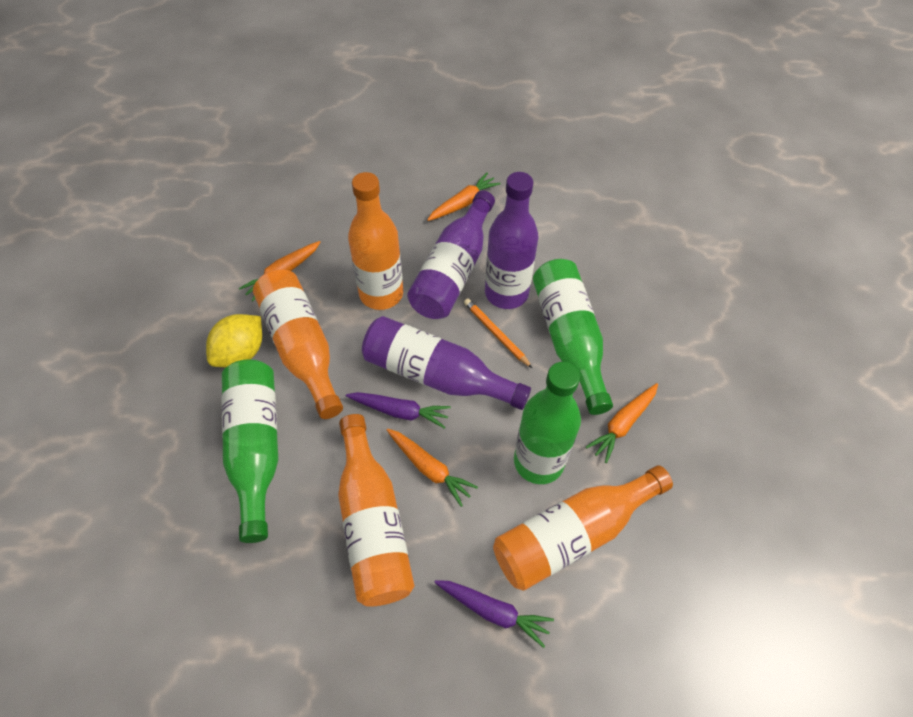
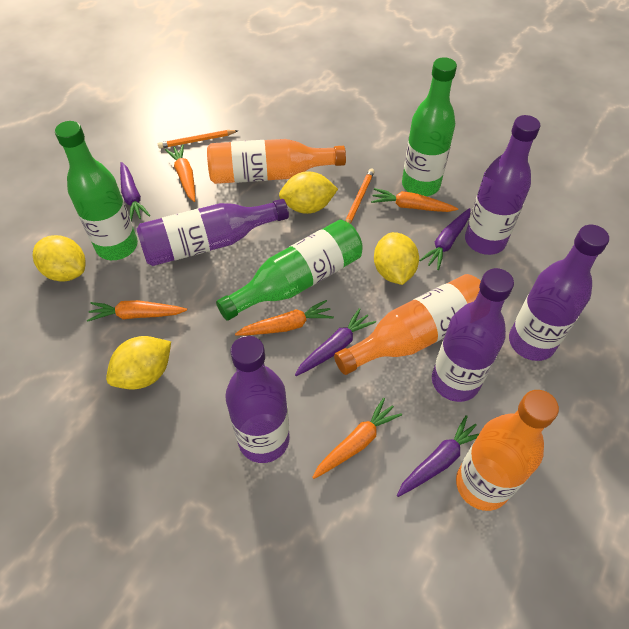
orange bottle: [253,269,343,419] [338,414,414,607] [348,172,403,310] [493,465,673,591] = 4 -> [207,139,346,184] [334,274,481,375] [456,390,559,511] = 3
orange carrot: [239,241,320,301] [387,429,478,507] [427,172,501,221] [586,383,658,463] = 4 -> [87,300,187,322] [165,145,195,202] [235,300,334,336] [312,398,402,479] [371,188,458,212] = 5
orange pencil: [464,298,533,369] = 1 -> [158,130,238,148] [345,168,375,224] = 2
purple bottle: [362,316,531,410] [407,190,495,319] [485,172,538,309] = 3 -> [137,199,289,266] [225,336,290,463] [432,268,514,402] [465,115,540,255] [509,225,609,361] = 5
purple carrot: [346,392,451,429] [434,580,554,648] = 2 -> [120,162,150,222] [295,308,376,376] [397,415,480,497] [419,208,471,270] = 4
yellow lemon: [206,314,262,367] = 1 -> [33,235,86,282] [106,336,171,389] [279,171,338,214] [374,232,419,285] = 4

